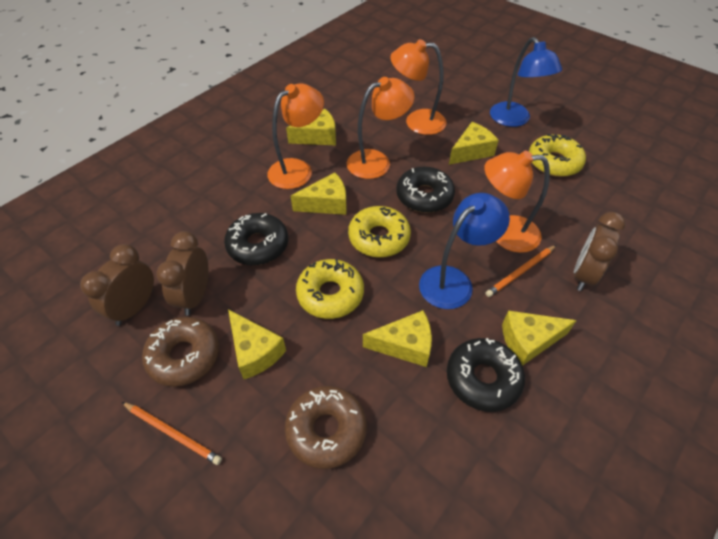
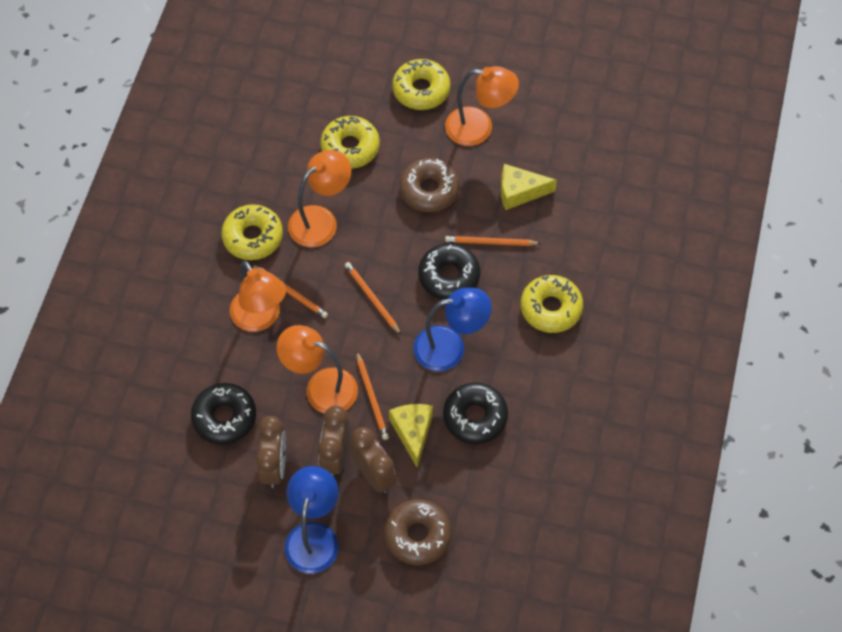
orange pencil: [122,402,222,465] [486,245,556,297] = 2 -> [251,264,328,318] [345,262,401,335] [356,351,389,440] [445,236,541,246] = 4
yellow cheese: [228,309,286,379] [286,109,336,145] [291,172,347,215] [363,310,432,367] [449,122,499,165] [502,311,577,366] = 6 -> [389,404,433,468] [500,164,557,210] = 2
yellow donut: [296,259,364,319] [348,206,411,257] [529,133,586,177] = 3 -> [221,204,283,260] [320,116,380,169] [392,59,450,110] [521,275,583,333] = 4

